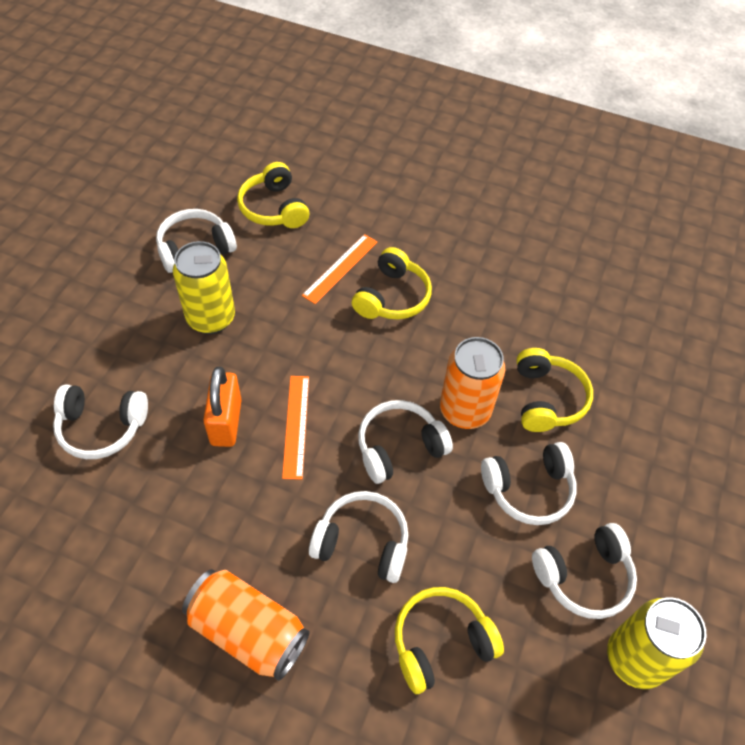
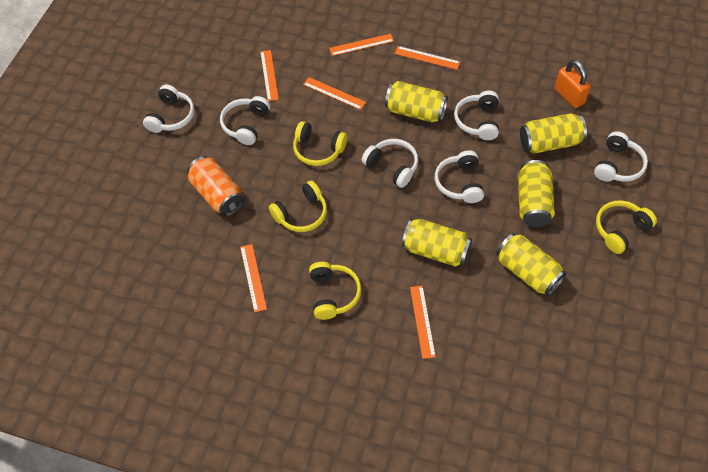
orange can: [182,569,310,681] [440,337,505,429] = 2 -> [187,156,244,216] = 1
orange ruler: [282,376,309,480] [302,234,377,304] = 2 -> [240,244,267,312] [260,50,279,101] [303,77,366,110] [329,34,394,56] [395,46,460,70] [410,286,436,359] = 6
yellow can: [173,241,235,334] [607,597,706,689] = 2 -> [385,81,448,122] [402,219,472,267] [496,233,567,296] [518,160,555,227] [520,113,587,154] = 5

